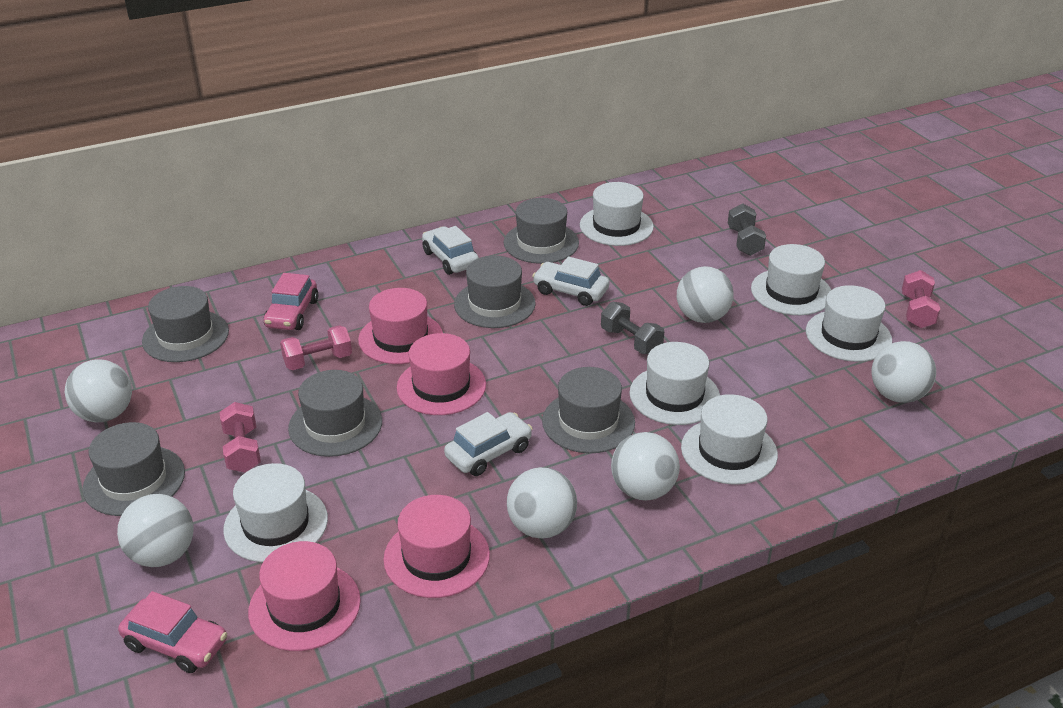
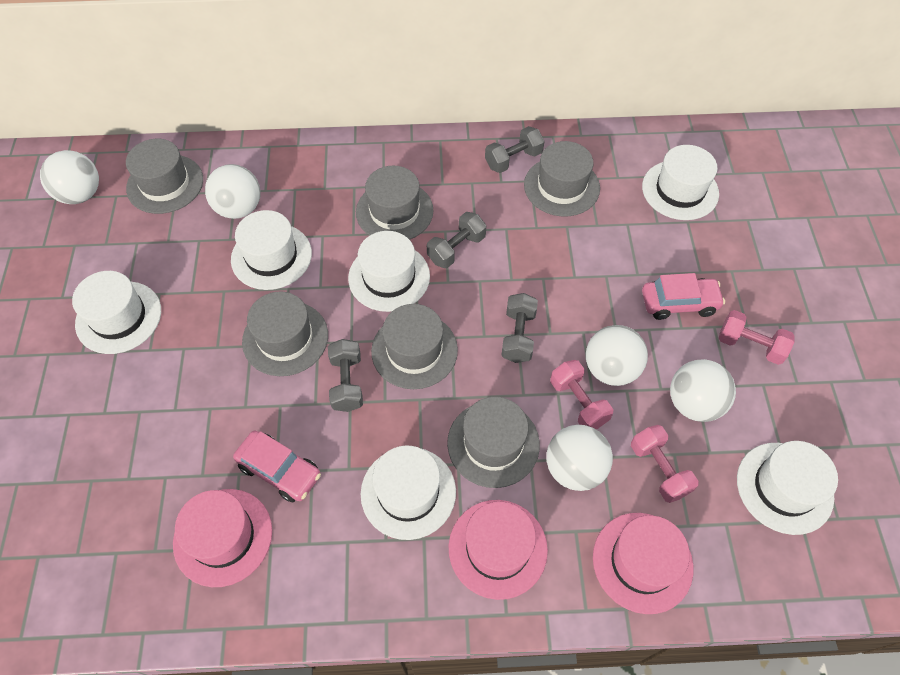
grey dumbbell: [601,302,664,354] [728,203,766,256] = 2 -> [328,339,363,412] [427,212,486,268] [485,126,544,173] [501,293,538,363] = 4
pink hat: [248,541,361,651] [358,288,443,364] [383,495,490,598] [397,333,486,415] = 4 -> [173,489,272,587] [449,500,548,600] [593,513,693,614] = 3
white ball: [65,359,132,422] [117,494,194,567] [507,467,577,538] [611,432,680,501] [677,266,734,323] [872,341,936,403] = 6 -> [40,150,99,204] [205,164,261,219] [547,425,613,491] [586,325,648,386] [670,359,736,422] = 5
white car: [422,226,479,275] [444,412,533,476] [532,256,610,306] = 3 -> none = 0

